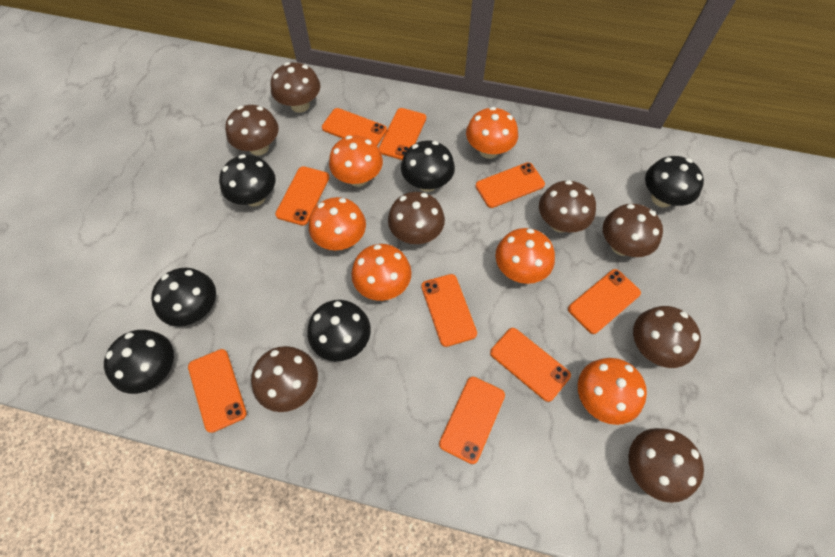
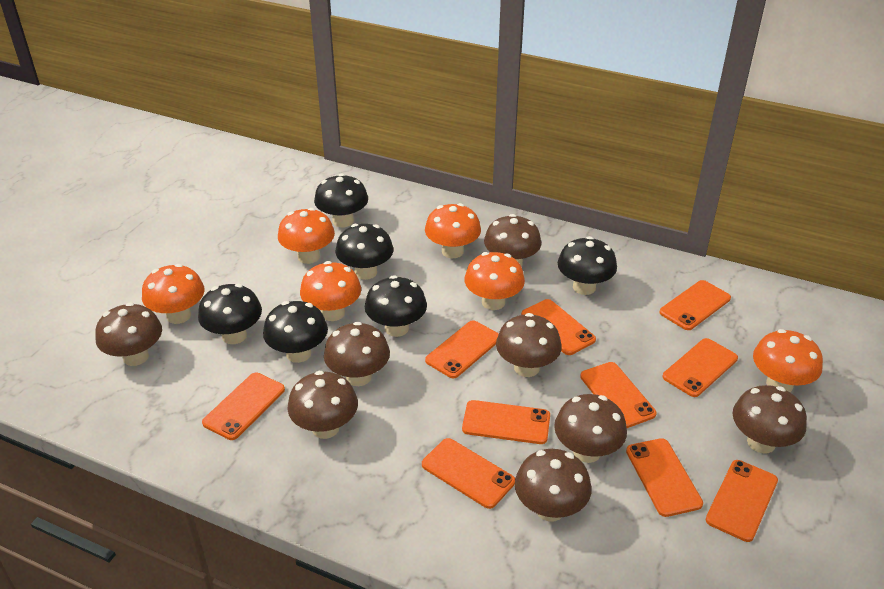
orange phone: [188,349,247,433] [275,166,330,226] [322,108,387,146] [378,108,426,160] [421,274,477,347] [439,377,505,464] [475,162,545,208] [490,328,571,402] [568,269,641,334] = 9 -> [202,373,285,440] [422,438,515,509] [425,320,499,378] [462,400,550,444] [521,299,596,355] [580,362,657,428] [626,438,703,517] [659,280,731,330] [663,338,738,397] [706,460,778,542] = 10

